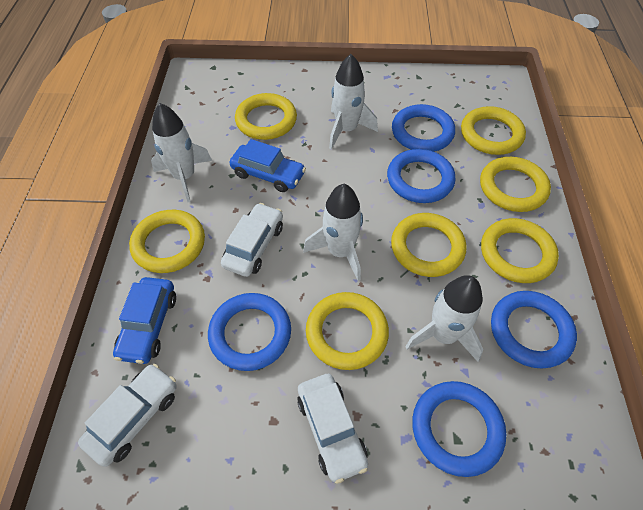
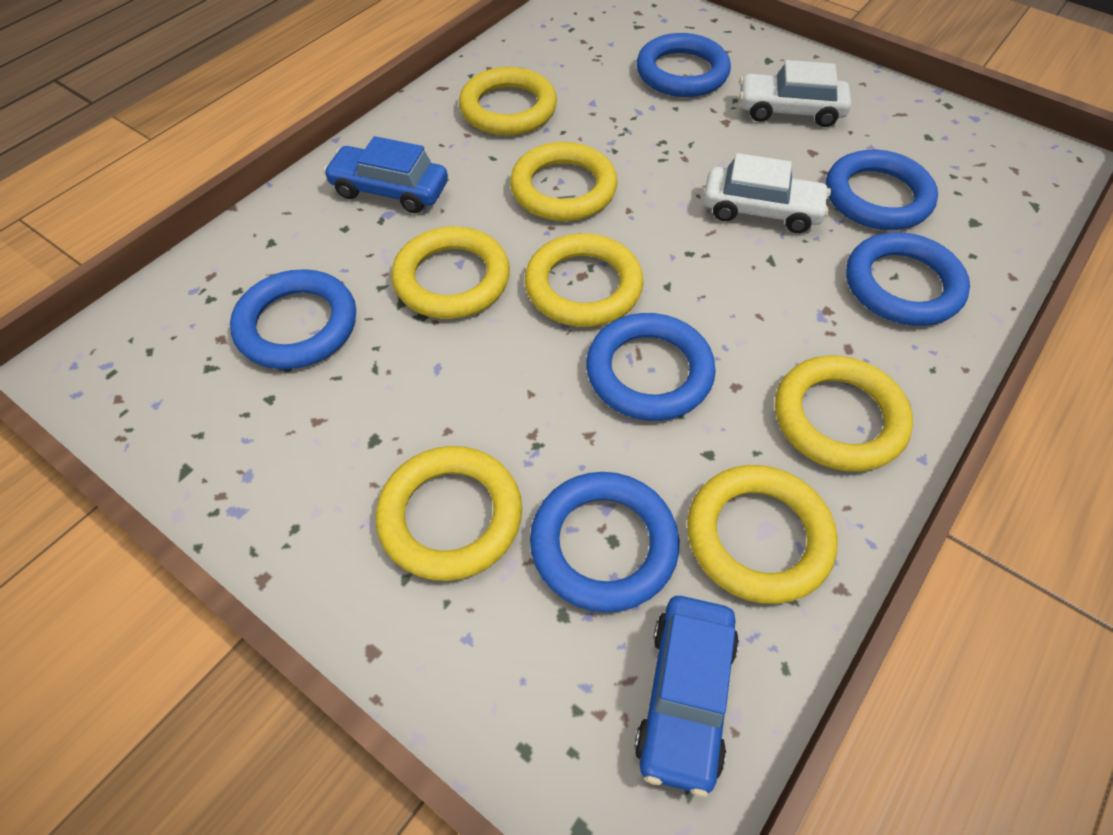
blue ring: [208,293,291,371] [387,149,456,203] [392,104,455,152] [412,381,507,477] [491,291,577,368] = 5 -> [230,269,356,370] [530,472,679,613] [586,313,716,421] [637,33,731,97] [826,150,938,230] [846,232,970,326] = 6
white car: [78,364,177,467] [221,203,283,277] [297,374,368,484] = 3 -> [703,153,831,233] [739,60,851,127] = 2
white rocket: [151,103,212,202] [303,184,363,281] [329,54,378,150] [405,275,483,362] = 4 -> none = 0

